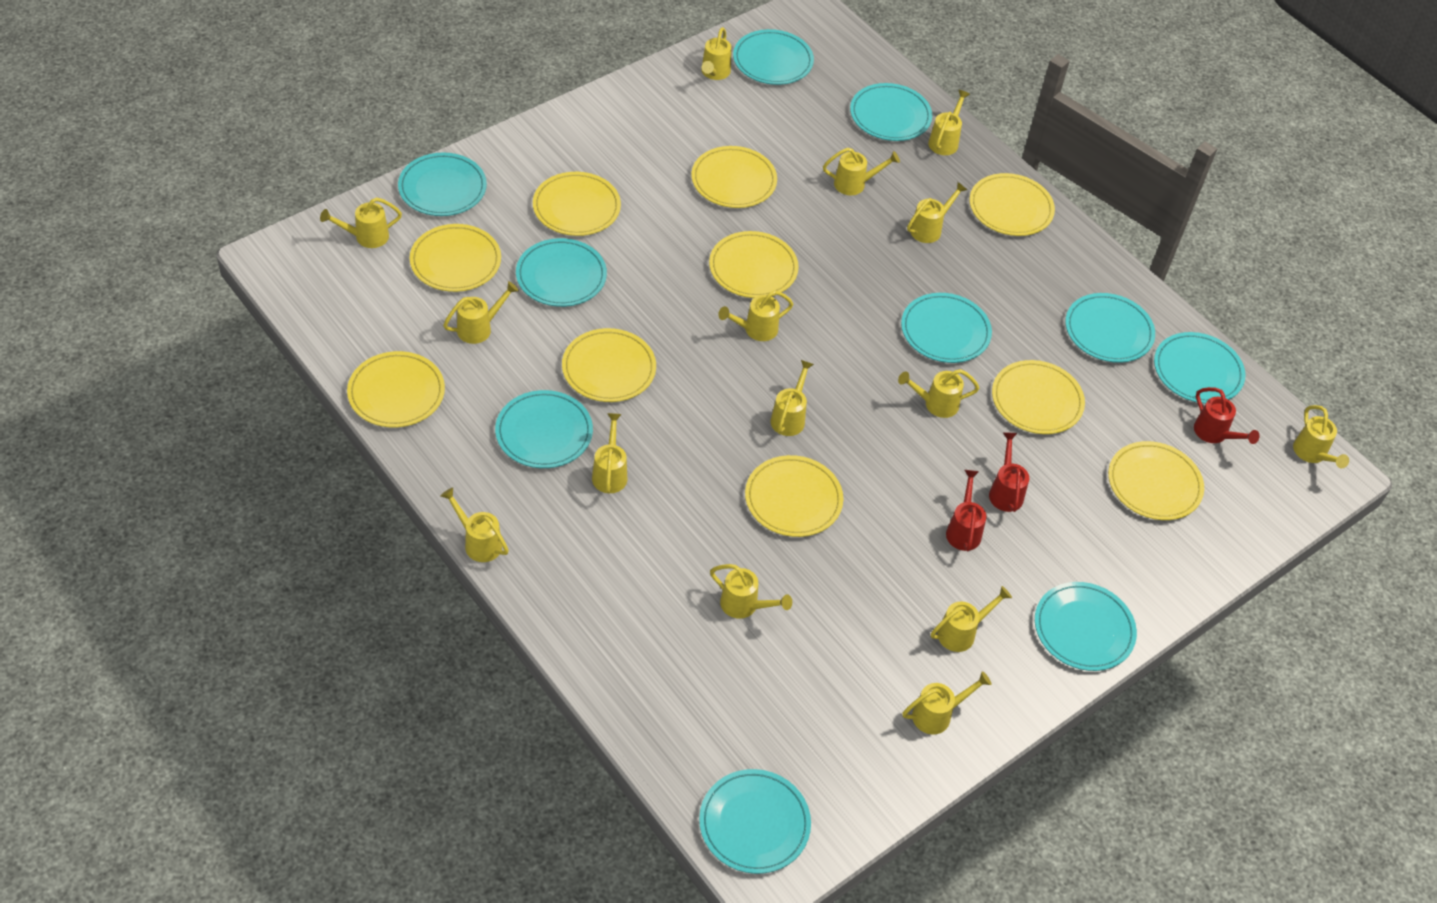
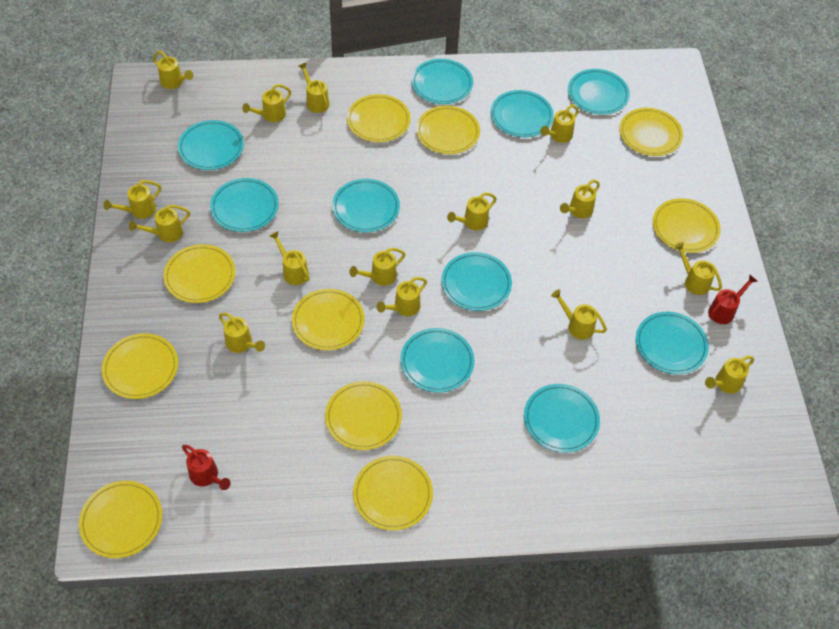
red watering can: [946,470,986,551] [989,432,1029,512] [1194,387,1259,444] = 3 -> [182,445,231,490] [708,275,757,324] = 2

